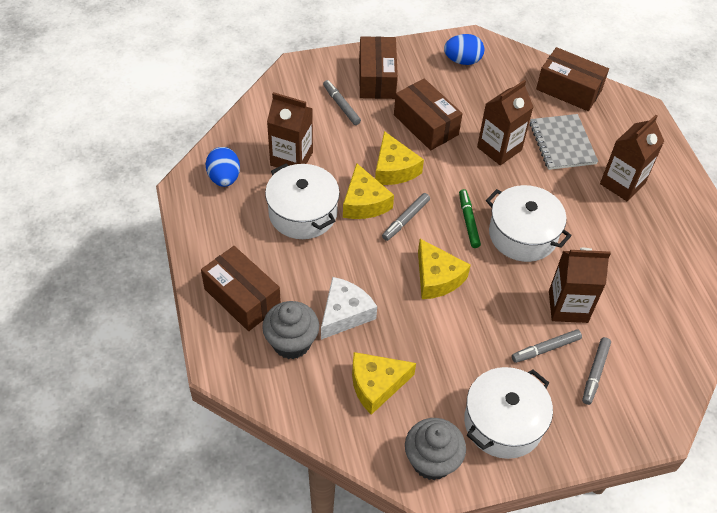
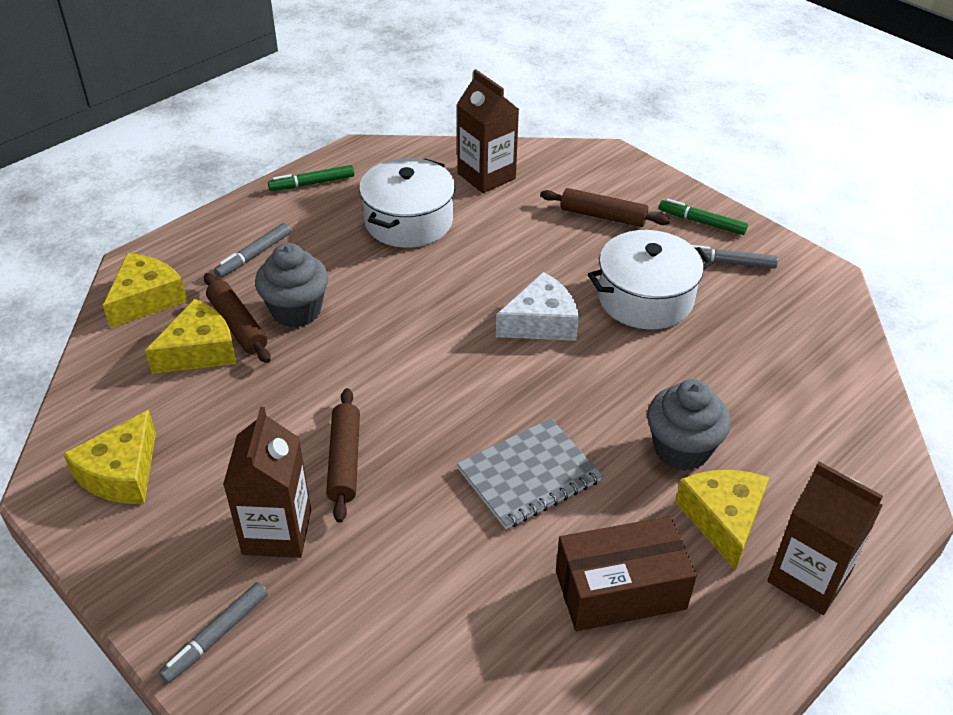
blue egg: [206,147,240,187] [444,34,484,65] = 2 -> none = 0
brown box: [201,246,281,331] [359,36,398,99] [394,79,463,150] [536,47,609,111] = 4 -> [556,516,697,631] = 1
brown carton: [267,92,313,168] [477,80,533,165] [549,248,611,323] [600,115,664,201] = 4 -> [223,407,311,558] [457,69,519,193] [767,462,883,615] = 3
brown rolling pin: none = 0 -> [204,273,271,363] [326,388,360,523] [540,188,670,227] = 3
green marker: [459,189,481,248] = 1 -> [268,165,354,191] [659,199,748,235] = 2
grey marker: [323,80,361,125] [382,193,430,241] [512,329,582,363] [582,337,611,405] = 4 -> [159,582,268,683] [214,223,291,278] [692,245,778,269] = 3
white pot: [265,163,340,239] [464,367,553,459] [486,185,572,262] = 3 -> [359,158,455,248] [588,230,712,330] = 2

